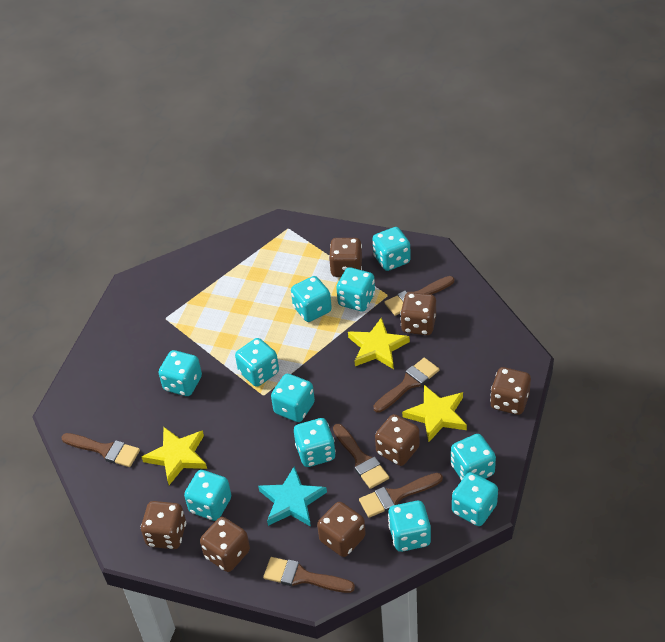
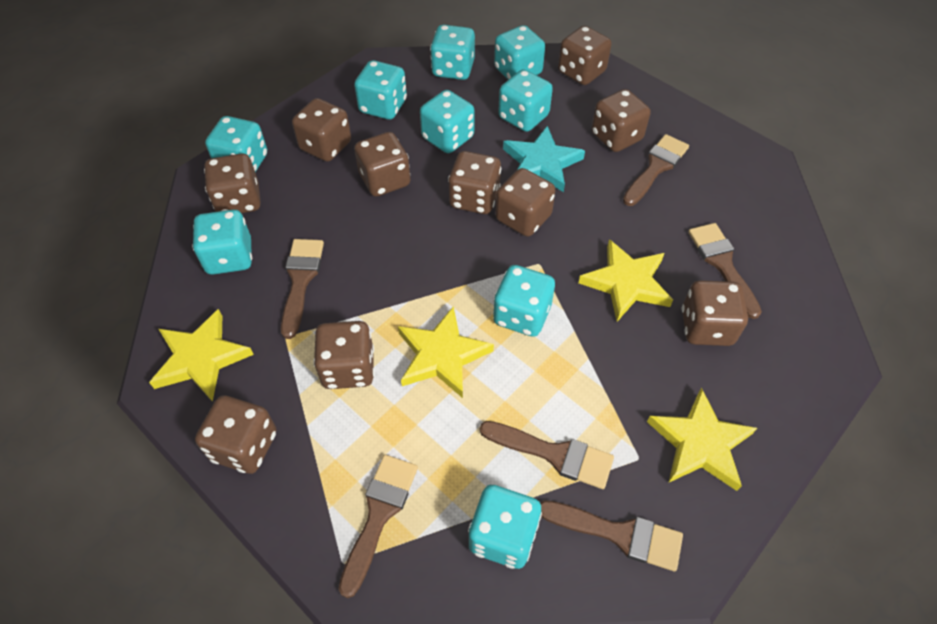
brown dice: [141,501,186,549] [200,517,250,572] [317,502,366,557] [329,238,362,277] [375,414,420,466] [400,292,436,335] [490,367,531,415] = 7 -> [195,395,276,474] [204,154,261,213] [292,98,351,162] [313,321,374,389] [354,132,410,197] [448,151,502,214] [495,168,556,237] [558,26,612,85] [592,89,651,152] [682,280,748,346] = 10
turquoise dice: [159,350,202,396] [184,470,231,521] [235,338,279,387] [271,374,315,422] [291,276,332,322] [294,418,336,467] [336,267,375,311] [373,227,411,271] [388,501,431,552] [451,434,496,481] [452,472,498,526] = 11 -> [192,210,252,275] [205,116,267,172] [354,60,407,120] [420,90,475,153] [430,24,475,80] [468,485,542,569] [493,265,555,337] [494,25,545,80] [498,69,553,132] = 9
yellow star: [142,427,207,485] [348,318,410,369] [402,385,467,442] = 3 -> [149,309,254,402] [398,307,494,398] [578,239,673,321] [647,388,757,491] = 4

